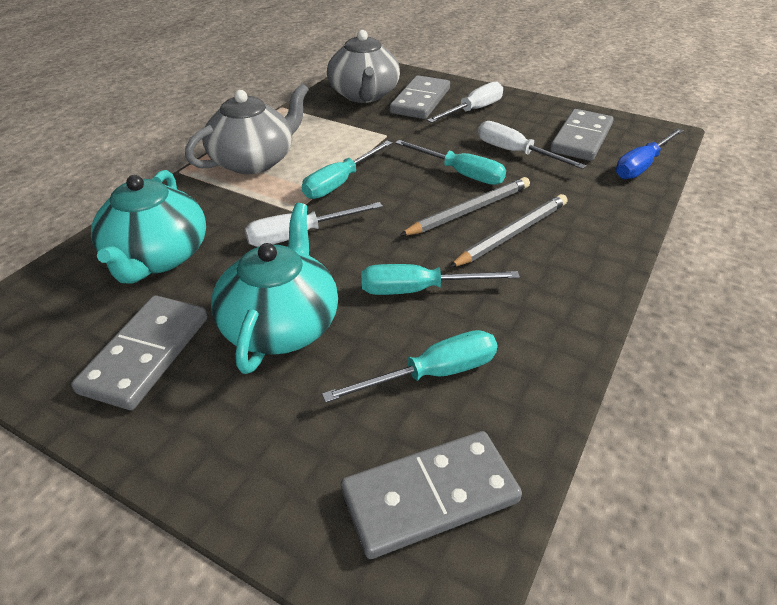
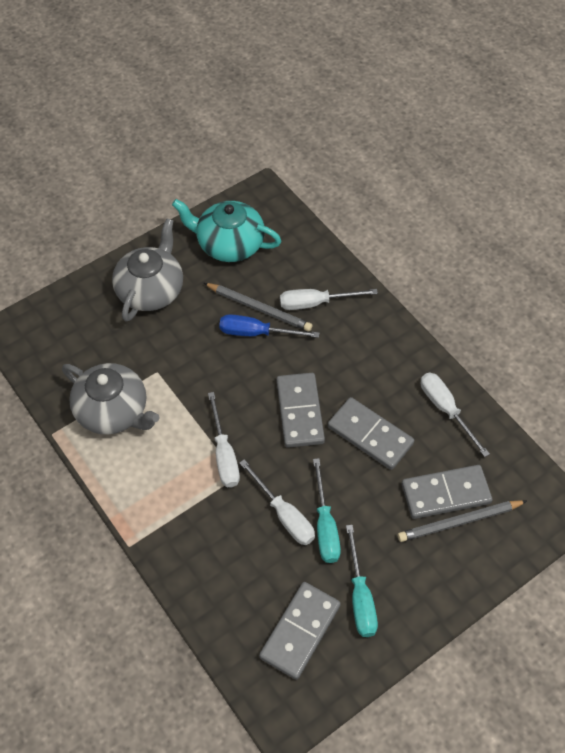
turquoise screwdriver: [302,141,392,199] [322,330,498,403] [361,264,520,295] [395,140,506,185] = 4 -> [313,458,341,563] [346,525,378,637] = 2
turquoise teapot: [91,170,206,283] [211,203,338,374] = 2 -> [172,199,281,262] = 1
white screwdriver: [245,202,383,247] [427,81,503,123] [478,121,586,169] = 3 -> [208,392,240,487] [240,459,315,545] [280,289,378,310] [421,373,490,457] = 4

